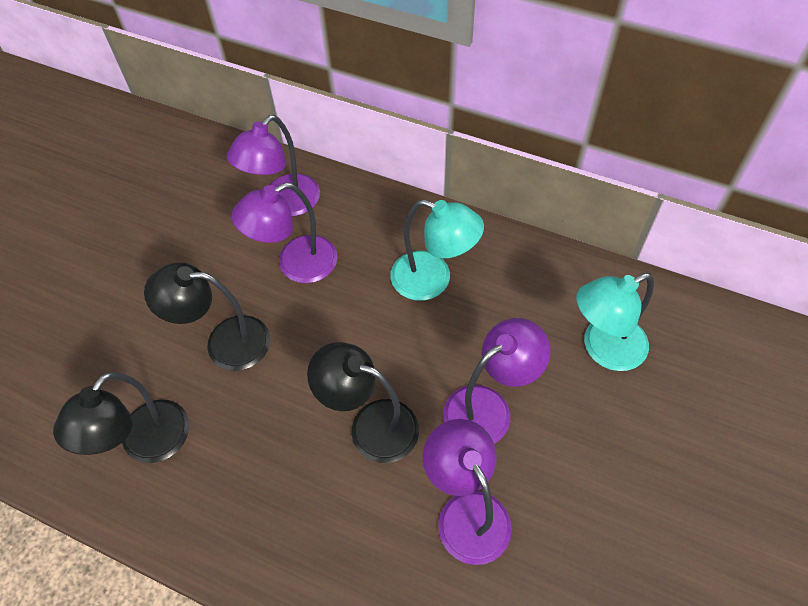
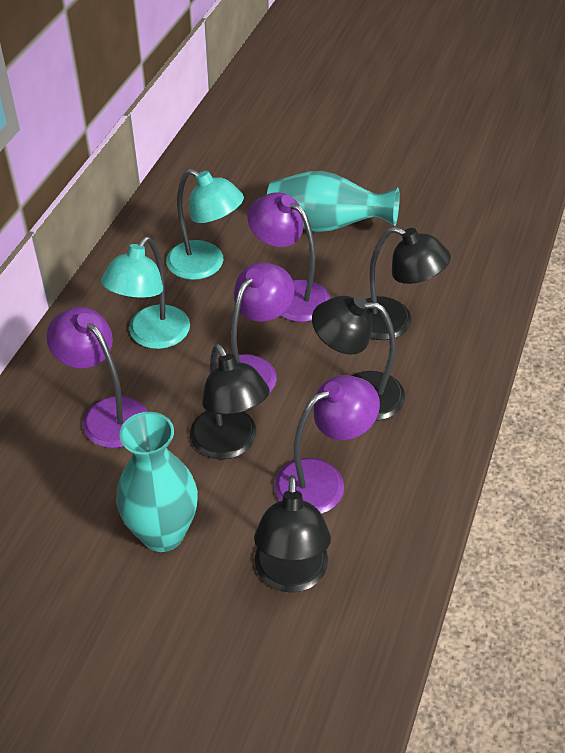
black lamp: [53,372,189,463] [144,263,270,371] [307,342,419,463] = 3 -> [190,344,270,460] [254,475,331,593] [312,296,405,421] [365,227,451,340] = 4
turquoise vase: none = 0 -> [116,412,198,552] [267,171,400,232] = 2

